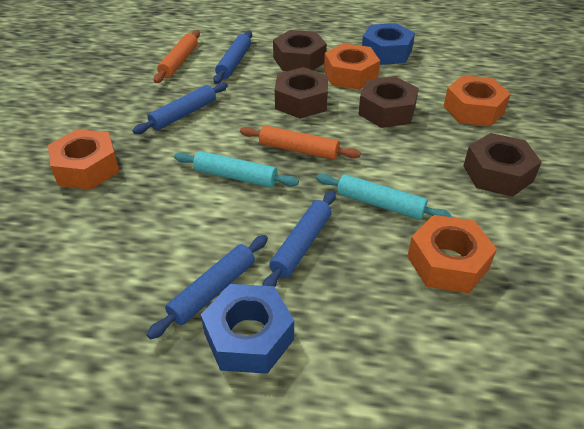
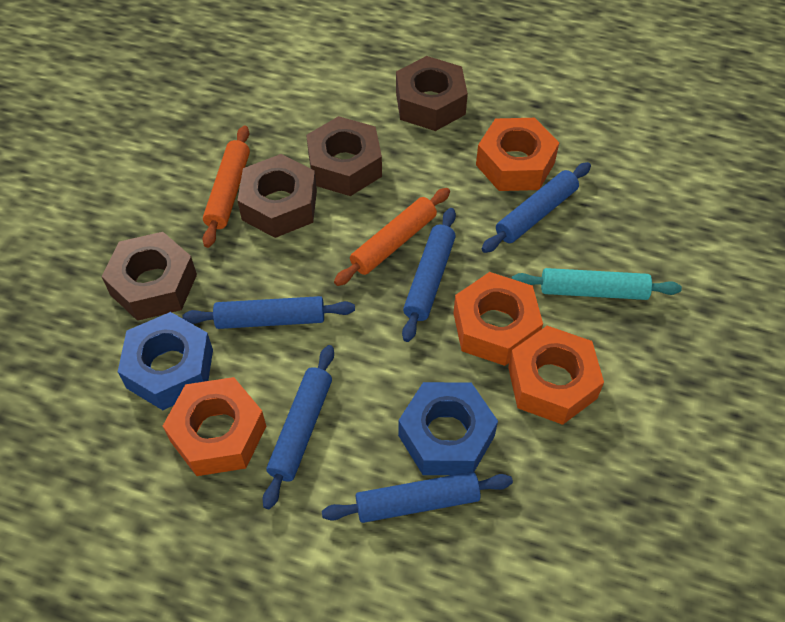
blue rolling pin: [133,82,228,134] [147,235,268,339] [213,31,252,84] [262,190,336,286] = 4 -> [182,296,355,329] [263,345,334,509] [322,472,513,523] [402,208,456,342] [482,162,591,253] = 5
turquoise rolling pin: [174,151,299,187] [316,174,452,220] = 2 -> [512,268,682,300] = 1

